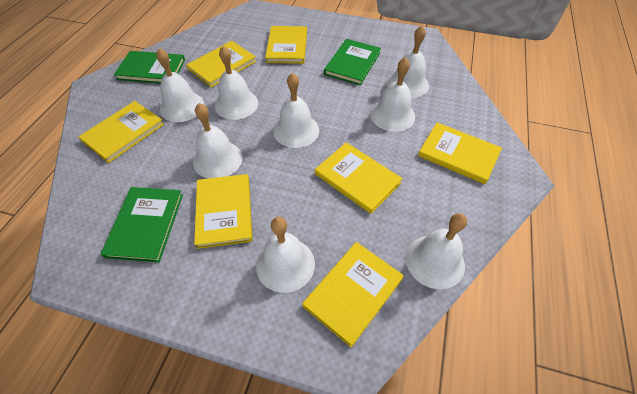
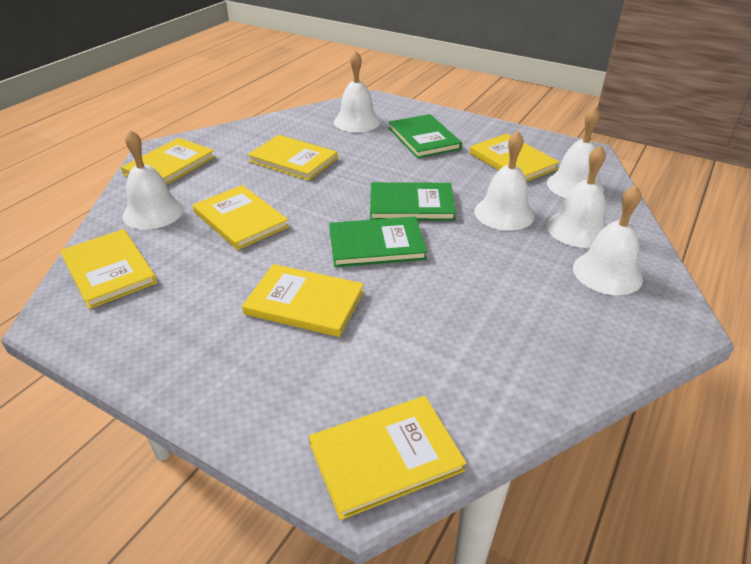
white bell: [156,48,204,122] [193,103,242,179] [215,46,258,120] [256,217,315,293] [273,73,319,148] [371,57,415,132] [387,26,429,98] [406,213,467,289] = 8 -> [123,130,184,229] [334,51,380,132] [474,131,534,231] [547,106,604,198] [547,145,607,248] [573,185,643,295] = 6

